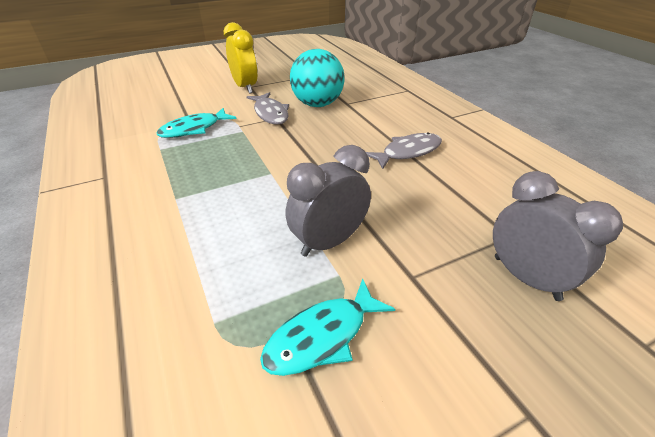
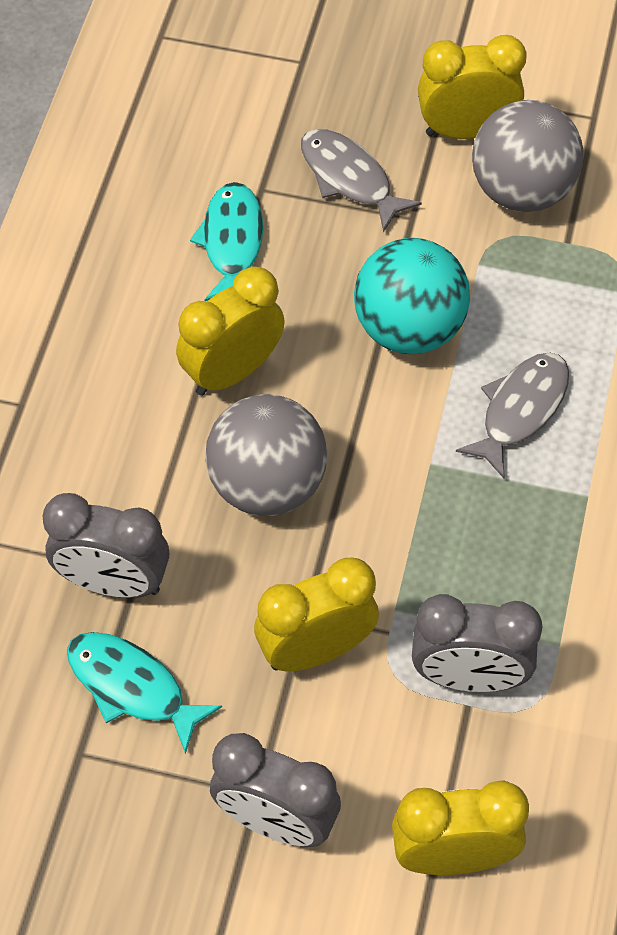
grey ball: none = 0 -> [205,394,327,516] [472,100,583,212] = 2
grey clock: [286,145,371,257] [493,171,623,301] = 2 -> [43,493,169,598] [210,733,341,847] [412,594,542,692] = 3
yellow clock: [223,22,258,94] = 1 -> [176,267,285,396] [254,558,379,672] [392,780,529,875] [418,35,526,139] = 4

